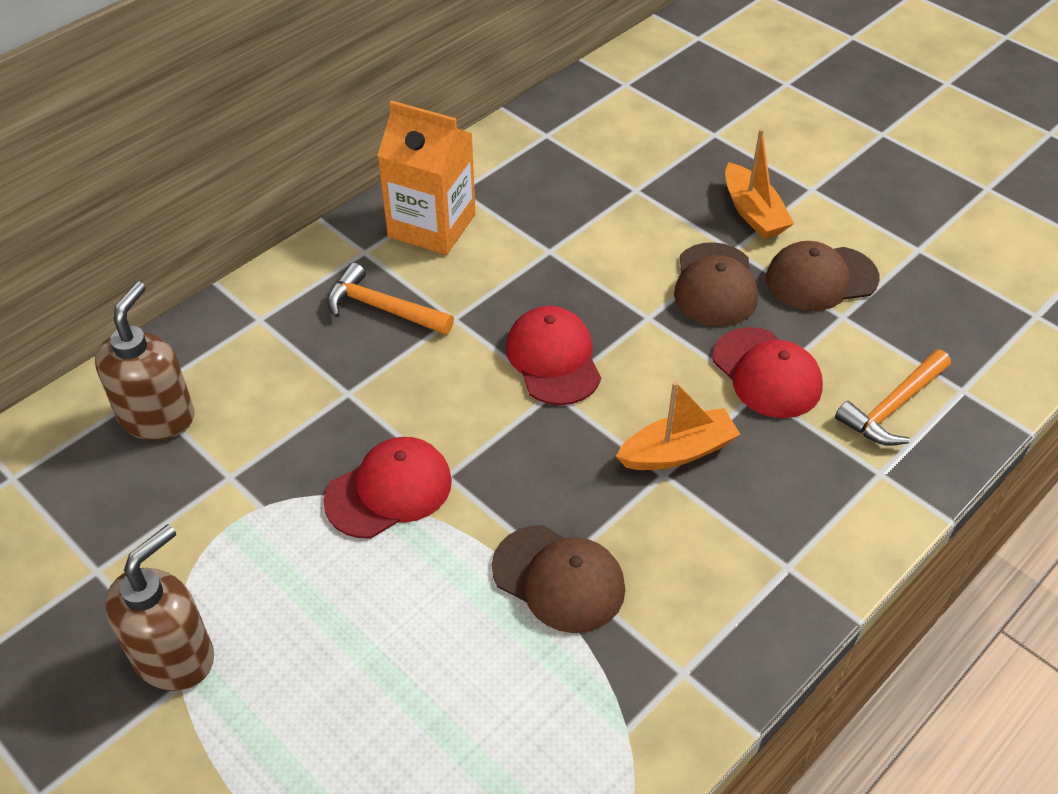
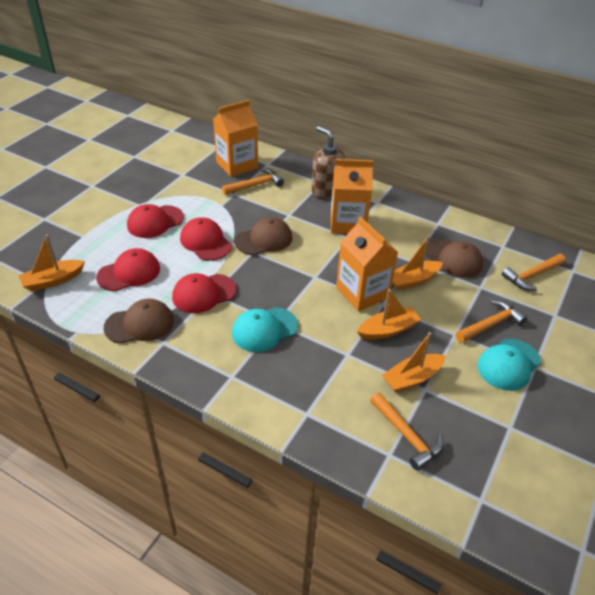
brown soap dispenser: [95,281,194,440] [105,524,214,691] = 2 -> [312,126,345,199] = 1
orange boat: [616,381,741,470] [725,129,794,239] = 2 -> [19,235,85,291] [357,289,421,340] [382,332,446,393] [392,236,443,290] = 4
orange carton: [377,100,476,255] = 1 -> [213,100,258,177] [331,159,374,234] [336,217,398,312] = 3
orange hammer: [327,263,454,335] [835,350,951,446] = 2 -> [222,168,284,195] [370,392,444,471] [456,300,527,343] [502,254,566,291] = 4
red cap: [323,437,452,538] [506,306,601,405] [713,327,823,418] = 3 -> [96,248,160,291] [127,204,184,238] [172,273,236,313] [180,217,232,261] = 4
turquoise cap: none = 0 -> [232,307,298,352] [478,339,541,391] = 2

